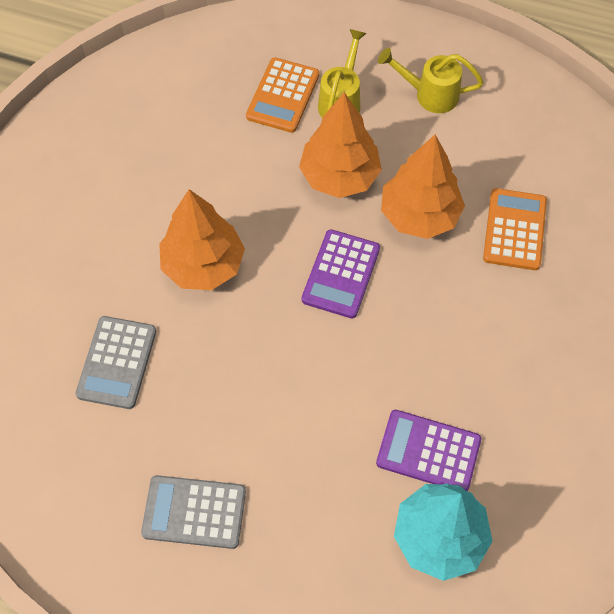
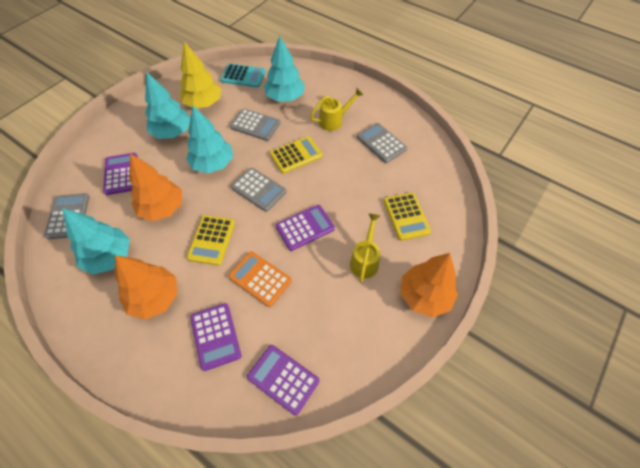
grey calculator: [75,316,156,409] [141,475,246,549] = 2 -> [44,193,89,239] [230,109,280,141] [231,168,287,212] [357,123,407,163] = 4
orange calculator: [246,57,319,133] [483,188,547,270] = 2 -> [228,251,292,307] = 1
purple calculator: [302,229,380,319] [376,410,481,491] = 2 -> [103,153,138,195] [190,303,241,371] [247,345,319,415] [276,205,335,251] = 4
turquoise calculator: none = 0 -> [221,64,266,88] = 1
turquoise tree: [394,483,493,581] = 1 -> [62,208,130,275] [145,71,190,139] [186,106,233,173] [264,36,305,102] = 4
yellow calculator: none = 0 -> [187,215,235,266] [270,136,323,174] [384,193,431,241] = 3
yellow tree: none = 0 -> [180,41,222,108] = 1

